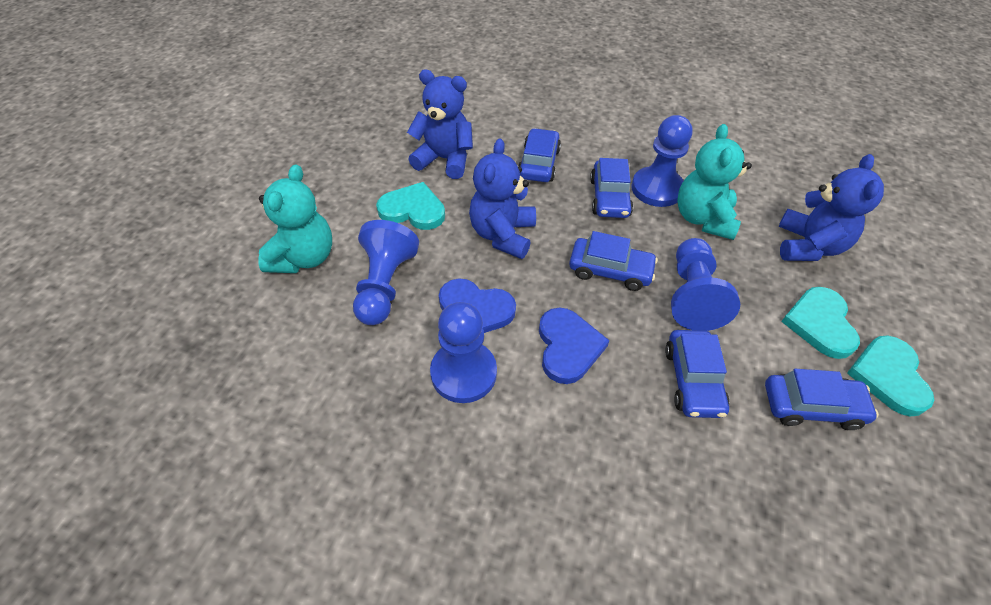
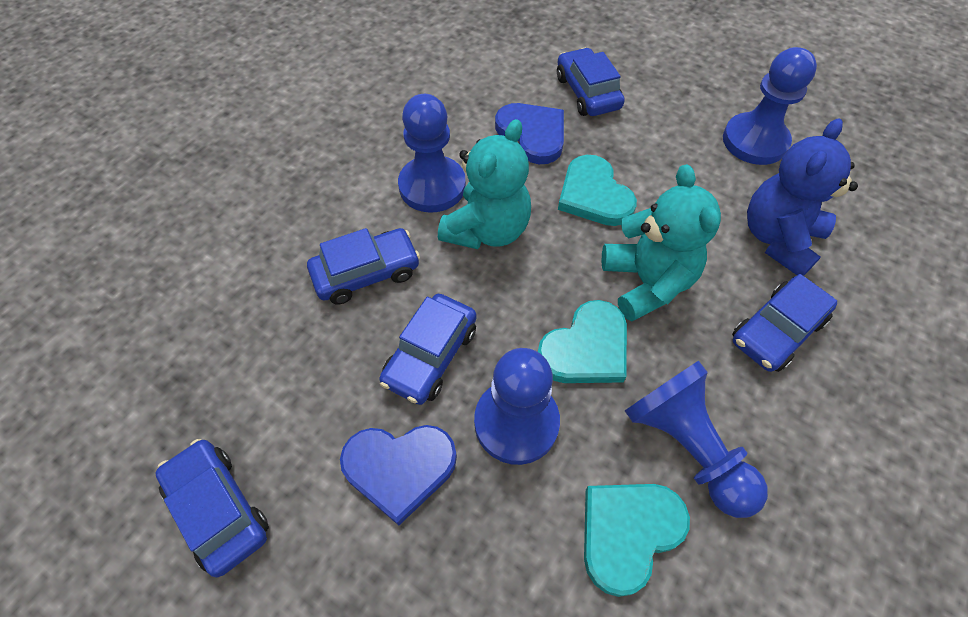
blue teddy bear: [407,69,473,179] [469,138,536,259] [779,154,884,261] = 3 -> [747,118,858,276] = 1

